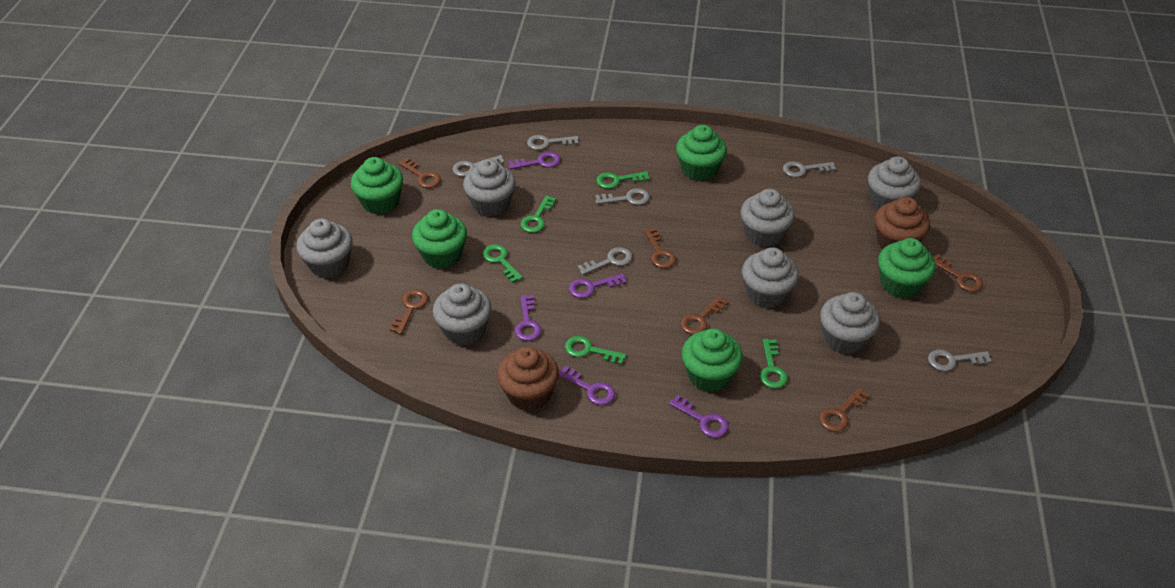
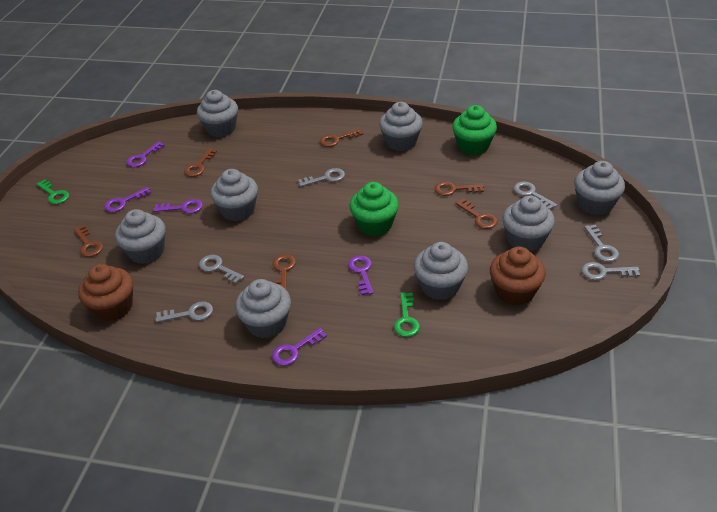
green cupcake: [351,157,403,215] [412,209,467,269] [676,125,727,181] [681,328,743,392] [878,238,936,299] = 5 -> [349,182,399,236] [452,105,497,155] = 2
green key: [482,244,523,283] [520,195,556,233] [565,336,626,365] [596,171,650,189] [759,339,788,389] = 5 -> [36,180,69,204] [394,292,420,337] = 2
grey cupcake: [297,218,353,278] [433,283,492,345] [463,159,516,216] [741,189,795,248] [742,247,799,308] [820,292,880,354] [868,156,921,210] = 7 -> [115,209,166,264] [197,90,238,137] [210,169,258,221] [235,279,291,338] [379,102,423,151] [414,242,468,300] [502,196,555,251] [574,161,625,215] = 8

